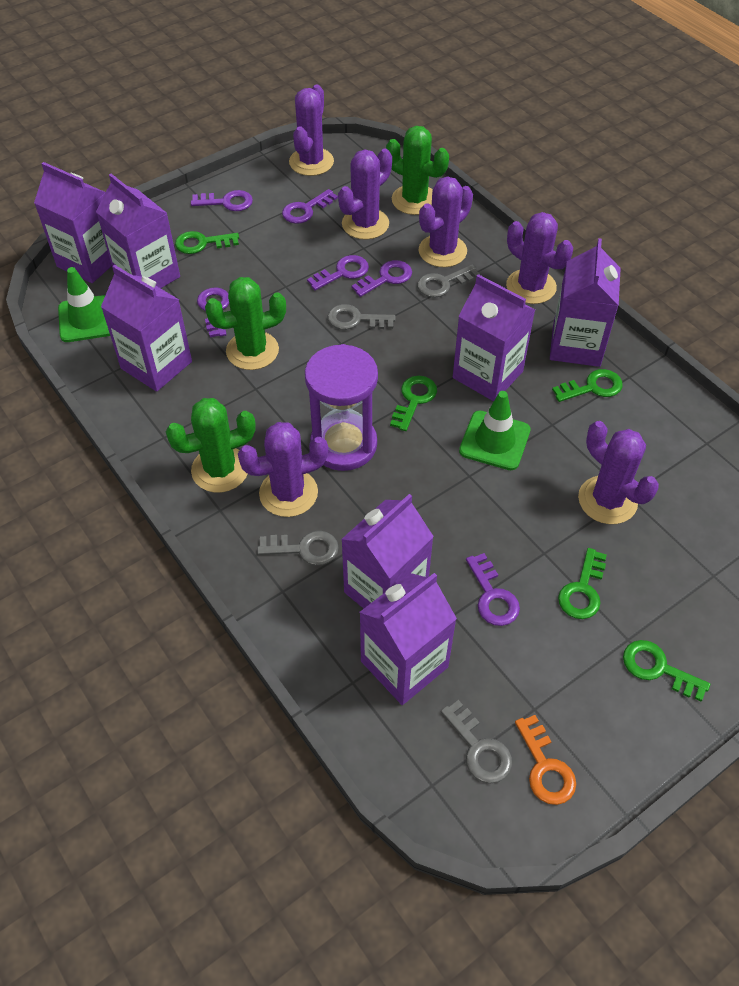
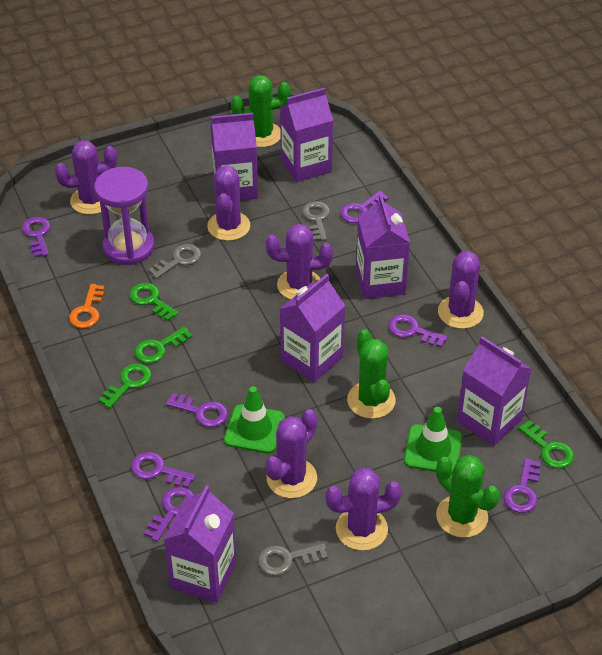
green key: [175,231,239,254] [390,376,437,431] [552,369,623,402] [558,548,607,619] [623,640,710,701] = 5 -> [98,364,151,408] [129,283,179,321] [134,327,192,363] [518,420,574,469] = 4
grey key: [257,531,339,566] [327,304,396,330] [417,265,480,298] [441,700,512,784] = 4 -> [148,244,201,279] [258,543,328,576] [302,201,330,241] = 3
purple carton: [34,162,112,283] [96,174,180,288] [101,265,192,392] [341,494,434,609] [359,573,457,705] [453,274,535,401] [550,238,621,367] = 7 -> [163,485,236,603] [211,113,258,201] [280,88,333,182] [280,274,345,382] [356,194,410,299] [457,336,531,446] = 6
purple key: [191,190,253,211] [197,287,229,337] [282,189,338,224] [307,255,369,291] [351,260,412,297] [466,553,520,626] = 6 -> [22,217,50,257] [131,452,195,488] [144,487,194,542] [166,393,228,427] [340,191,389,223] [388,314,448,347] [503,458,541,513] = 7

